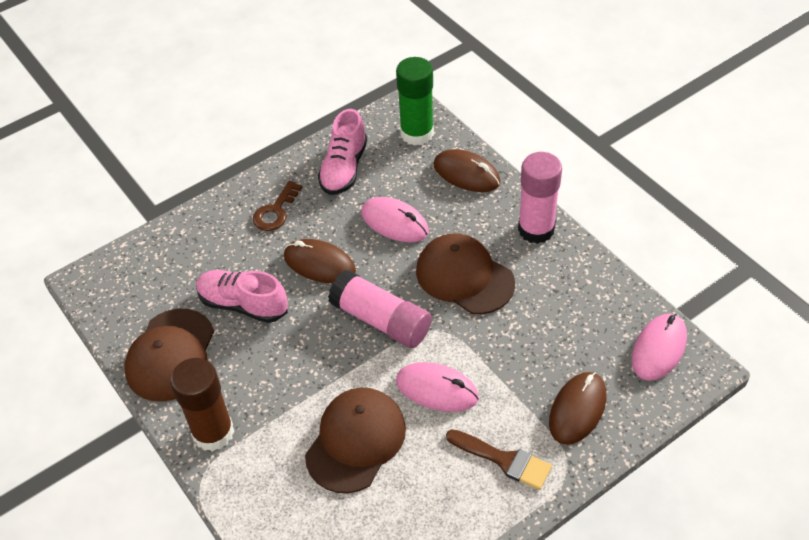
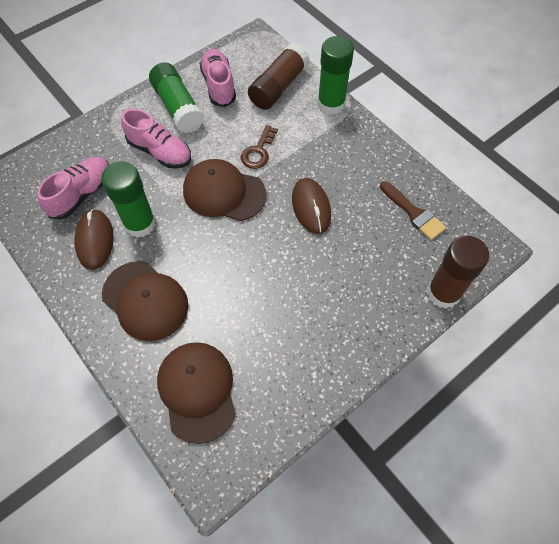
brown glue stick: [170,358,234,451] = 1 -> [248,43,310,110] [427,236,489,309] = 2
brown mouse: [284,239,356,283] [433,149,501,192] [549,372,606,445] = 3 -> [74,209,114,270] [292,178,331,234] = 2
green glue stick: [396,57,434,146] = 1 -> [101,161,156,238] [149,62,204,133] [317,36,354,115] = 3
pink glue stick: [328,270,432,348] [518,152,562,244] = 2 -> none = 0
pink mouse: [361,197,429,242] [396,362,479,412] [632,313,687,381] = 3 -> none = 0
pink shoe: [196,270,288,323] [318,109,367,195] = 2 -> [37,157,109,219] [121,109,191,168] [199,49,236,107] = 3

